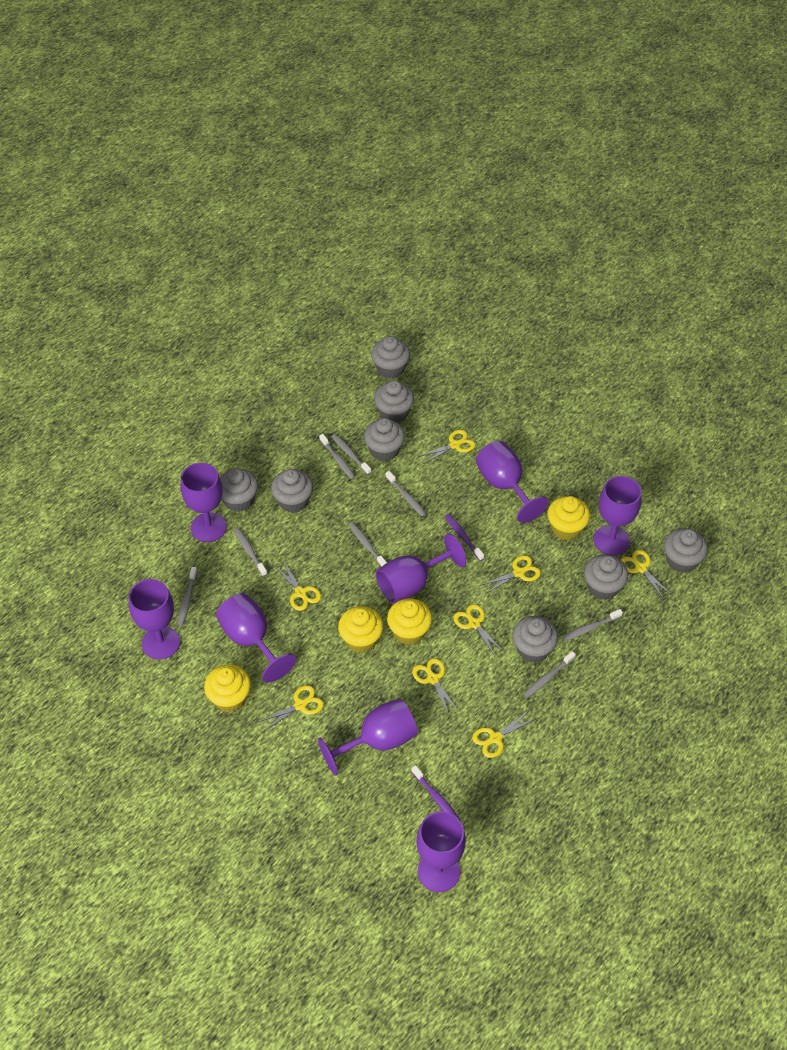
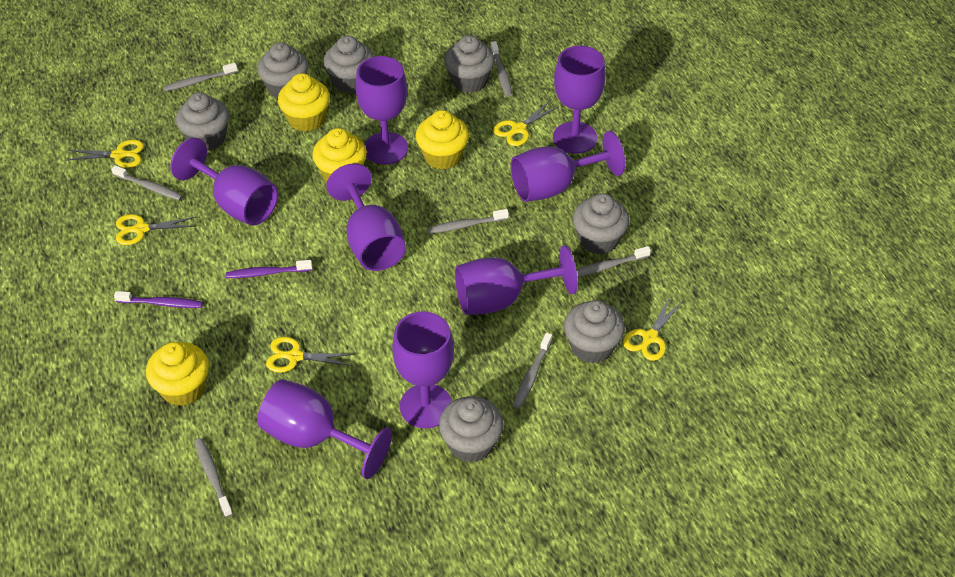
grey cupcake: [220,468,258,512] [271,469,313,513] [364,418,405,461] [371,336,410,379] [374,380,414,423] [513,616,558,663] [584,555,628,600] [664,528,708,573] = 8 -> [176,92,229,151] [257,42,308,98] [323,36,374,93] [439,396,503,462] [444,35,495,93] [564,300,625,363] [573,193,629,255] = 7
grey toothbrush: [177,567,197,626] [234,528,267,576] [319,434,355,479] [331,434,371,475] [349,522,387,567] [386,471,426,517] [524,651,576,698] [562,609,623,641] = 8 -> [111,165,183,201] [163,63,238,92] [195,438,233,517] [427,209,509,234] [491,41,512,96] [513,333,552,408] [576,246,651,277] = 7
yellow scissors: [258,685,324,731] [275,561,321,611] [412,658,459,716] [418,430,475,464] [453,604,505,656] [472,711,535,758] [481,555,541,594] [621,550,673,599] = 8 -> [65,140,144,168] [116,214,197,245] [266,337,355,373] [493,101,559,146] [623,297,684,361] = 5

